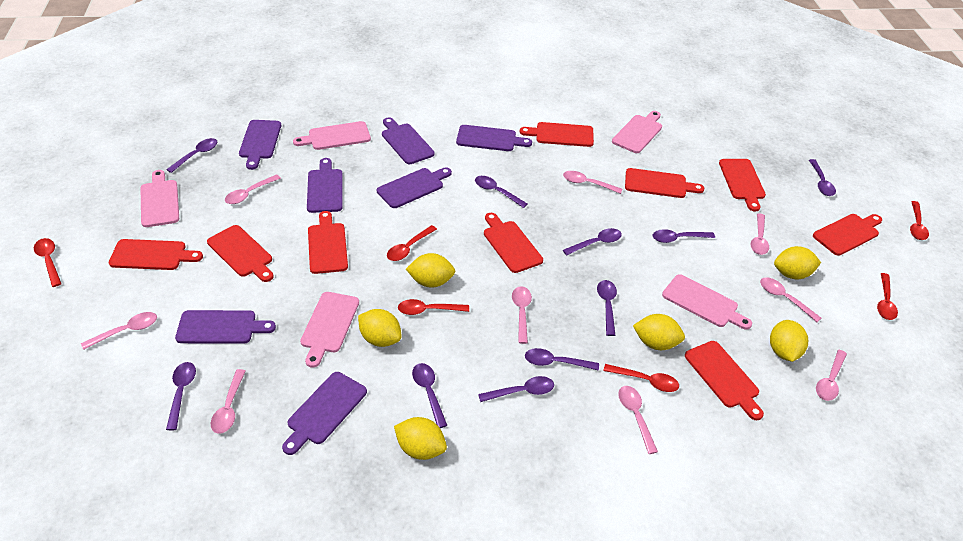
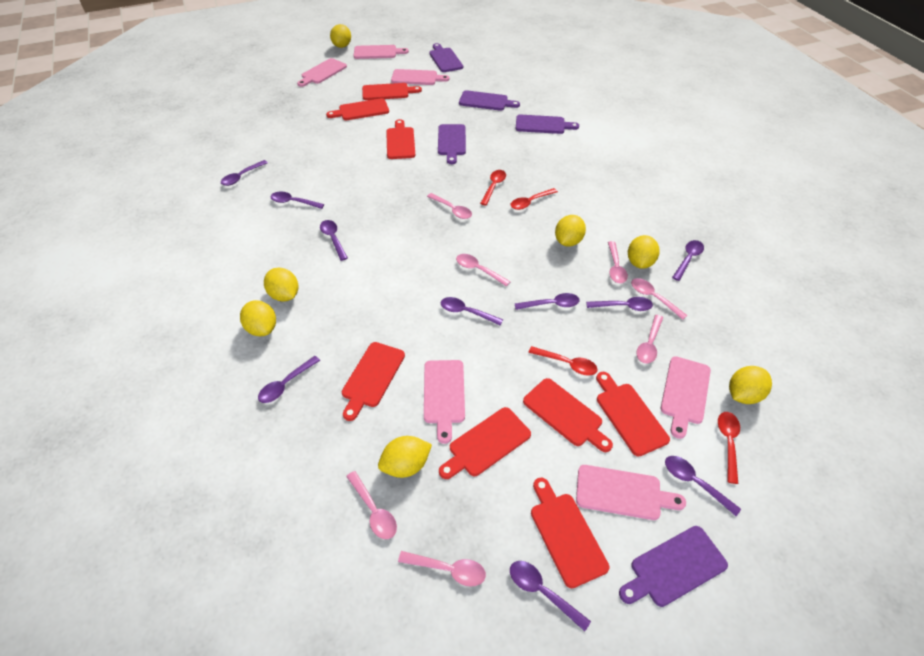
pink cutting board: [140,170,179,227] [293,121,371,150] [300,292,359,368] [612,111,662,153] [662,274,752,330] = 5 -> [297,58,347,87] [354,45,409,59] [391,69,450,85] [424,360,465,444] [576,465,686,520] [661,356,711,439] = 6
pink spoon: [81,312,157,350] [211,369,246,434] [225,174,281,204] [512,286,532,344] [563,171,622,194] [618,386,658,454] [751,213,769,255] [760,277,821,322] [816,350,847,401] = 9 -> [346,471,397,539] [398,551,486,587] [427,193,472,219] [456,254,511,287] [608,241,628,284] [631,278,688,320] [636,315,663,364] = 7
purple cutting board: [175,310,276,344] [239,120,281,170] [282,372,367,455] [307,158,343,213] [377,167,452,208] [382,117,435,164] [456,125,532,151] = 7 -> [429,43,463,72] [438,124,466,164] [459,90,520,111] [516,115,579,134] [619,526,728,607] = 5
red cutting board: [109,239,203,270] [207,225,273,282] [308,211,348,274] [484,213,543,273] [519,122,594,147] [625,168,704,198] [685,341,764,420] [719,159,766,212] [813,214,882,256] = 9 -> [326,98,389,120] [342,342,405,421] [362,83,422,100] [386,119,415,159] [439,407,531,479] [523,378,613,452] [531,477,609,588] [596,372,670,457] = 8
red spoon: [34,238,62,287] [387,225,437,261] [398,299,469,315] [603,364,679,392] [877,273,898,320] [910,201,929,240] = 6 -> [480,170,506,205] [511,188,558,210] [528,346,597,376] [718,412,740,484] = 4
yellow lemon: [358,309,402,347] [394,417,447,460] [406,253,455,288] [633,314,685,350] [770,320,808,362] [774,246,821,280] = 6 -> [240,300,276,336] [264,268,298,302] [330,24,351,48] [378,436,432,478] [555,215,586,246] [628,235,660,269] [729,366,772,404] = 7

